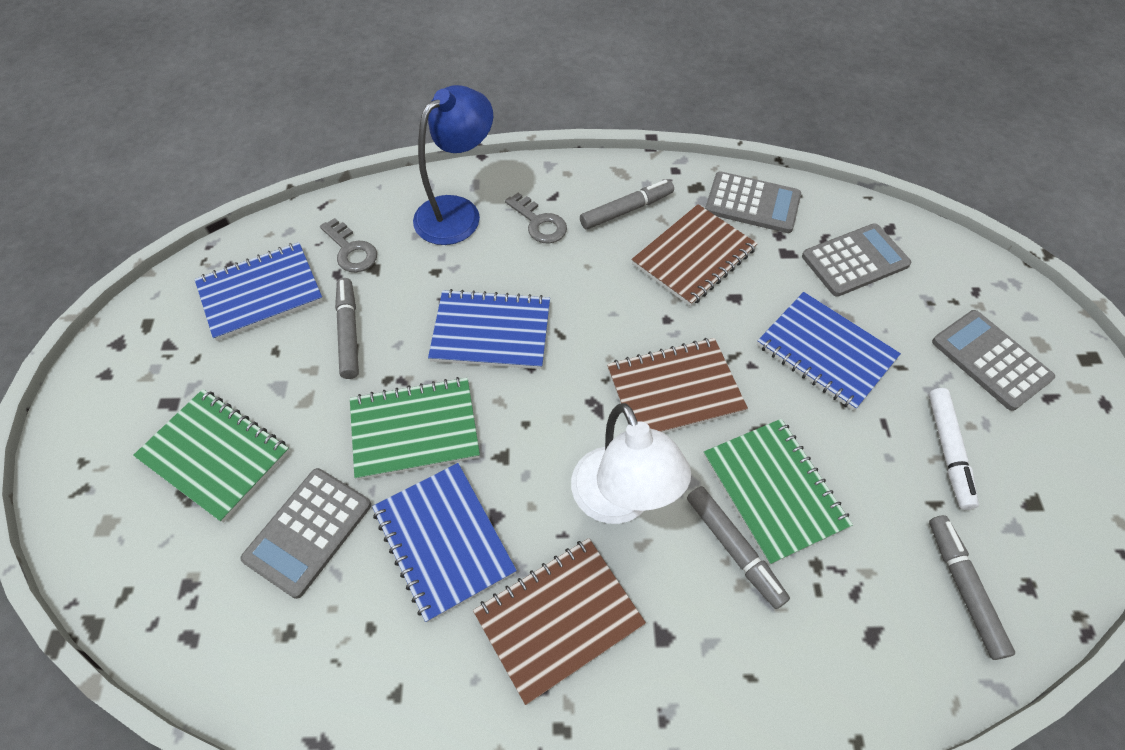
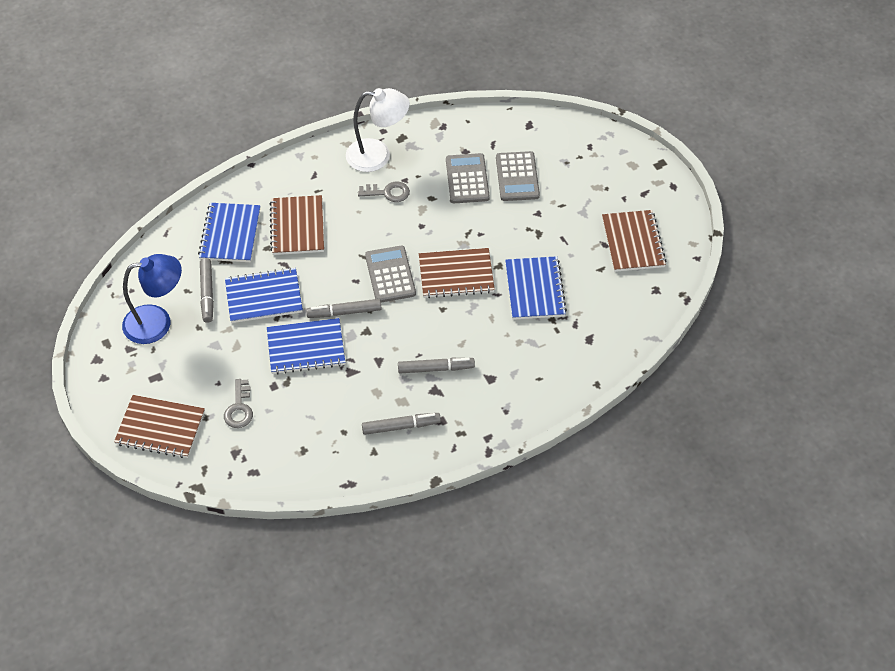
brown notebook: [473,538,646,705] [607,338,748,433] [631,204,758,306] = 3 -> [114,395,205,458] [270,195,324,255] [419,248,495,298] [602,210,666,272] = 4
green notebook: [133,389,290,523] [350,377,480,480] [703,419,853,565] = 3 -> none = 0
grey calculator: [240,468,371,599] [705,171,801,233] [802,223,911,297] [932,310,1055,411] = 4 -> [365,246,416,303] [446,153,490,203] [496,151,540,201] = 3
white marker: [929,388,979,510] = 1 -> none = 0

